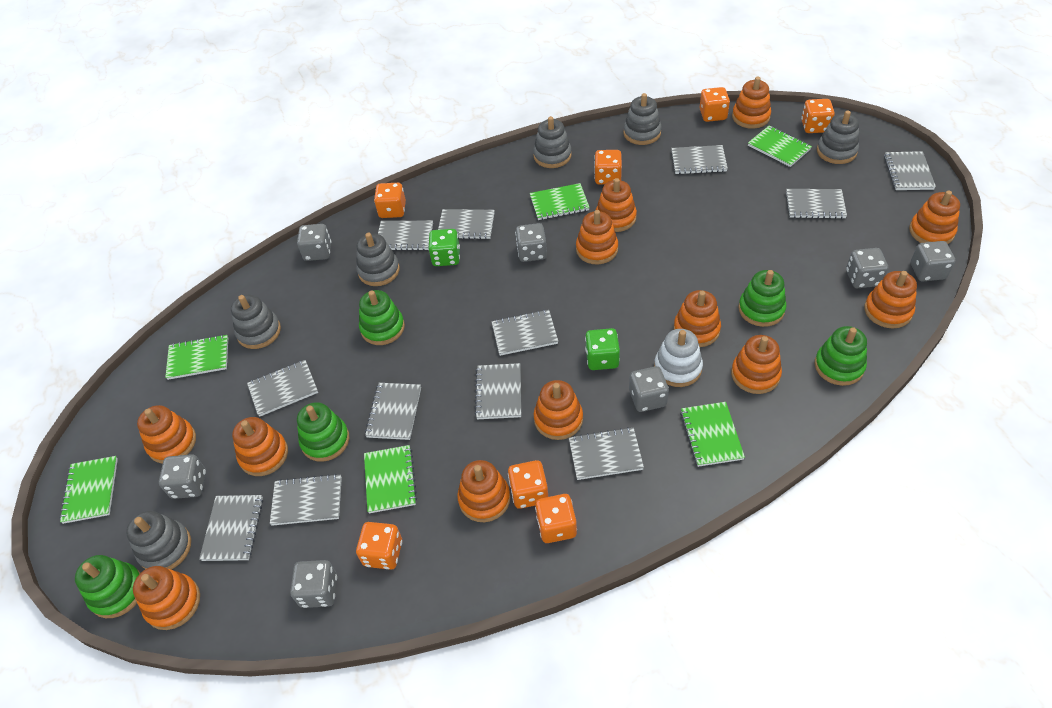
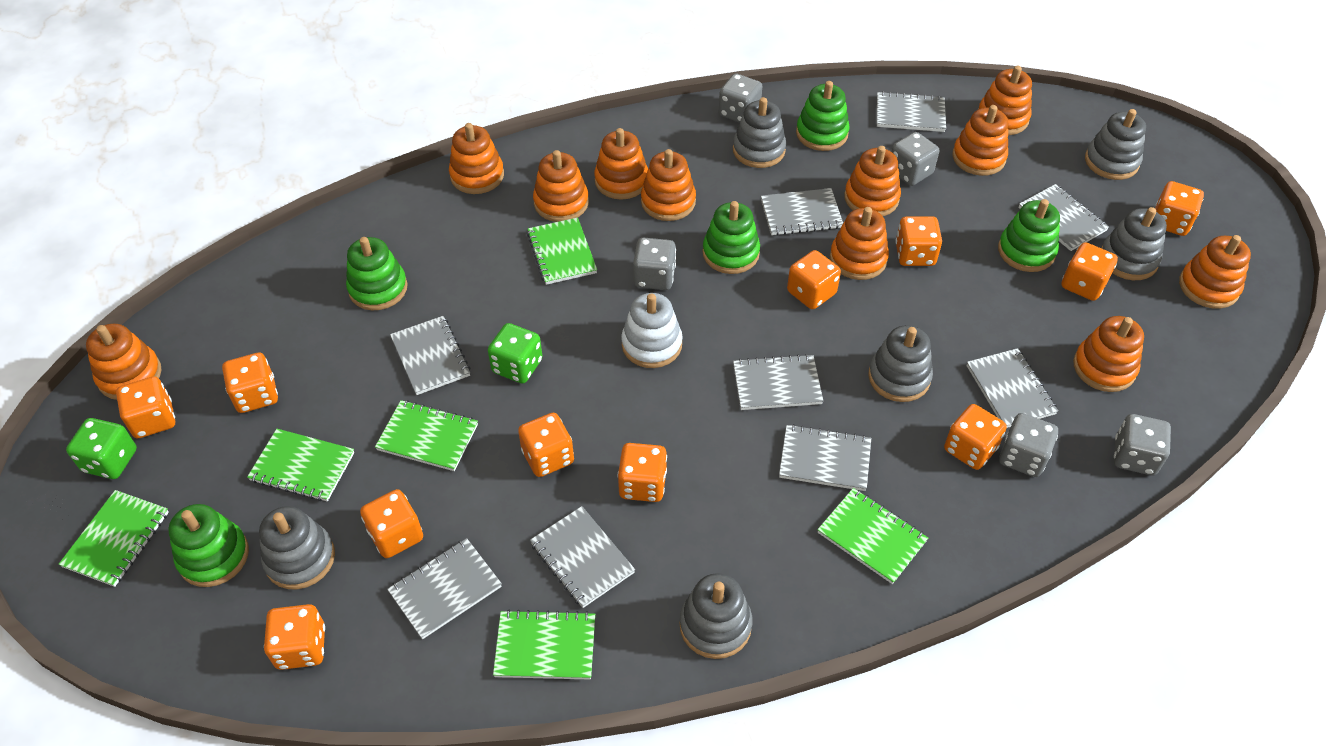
grey dice: [159,454,206,499] [290,560,337,608] [297,224,331,261] [515,223,547,262] [629,366,669,412] [846,248,888,288] [911,241,955,281] = 7 -> [633,237,676,290] [719,73,762,123] [891,132,939,186] [999,413,1058,477] [1114,414,1171,475] = 5
grey notebook: [199,495,263,561] [247,360,318,417] [270,474,342,526] [365,383,421,440] [378,221,433,251] [438,209,495,239] [475,363,521,419] [491,310,558,356] [569,427,644,480] [671,145,728,174] [786,189,847,219] [884,151,936,190] = 12 -> [387,538,502,639] [390,316,470,395] [530,506,635,608] [733,354,823,410] [761,188,843,236] [779,424,871,491] [877,91,946,132] [966,348,1058,428] [1018,184,1109,251] = 9
orange dice: [356,522,402,570] [374,183,406,218] [508,460,548,509] [535,494,577,543] [594,150,622,185] [699,87,730,122] [801,99,835,133] = 7 -> [116,376,175,438] [222,352,278,413] [264,604,325,670] [360,489,423,558] [518,413,574,477] [617,443,667,502] [787,250,841,309] [895,216,942,266] [944,404,1007,470] [1062,242,1118,301] [1155,181,1204,236] = 11
orange stacking toy: [133,566,200,630] [137,405,196,464] [232,417,288,476] [457,460,510,522] [534,380,583,440] [576,210,618,264] [596,178,637,232] [674,290,721,347] [731,335,782,394] [732,77,771,129] [864,271,917,328] [909,191,960,244] = 12 -> [86,324,161,400] [449,123,504,194] [533,150,589,222] [594,128,648,200] [641,149,696,221] [830,207,889,280] [844,146,901,216] [952,105,1008,176] [979,65,1032,135] [1073,316,1144,392] [1179,235,1251,309] = 11

